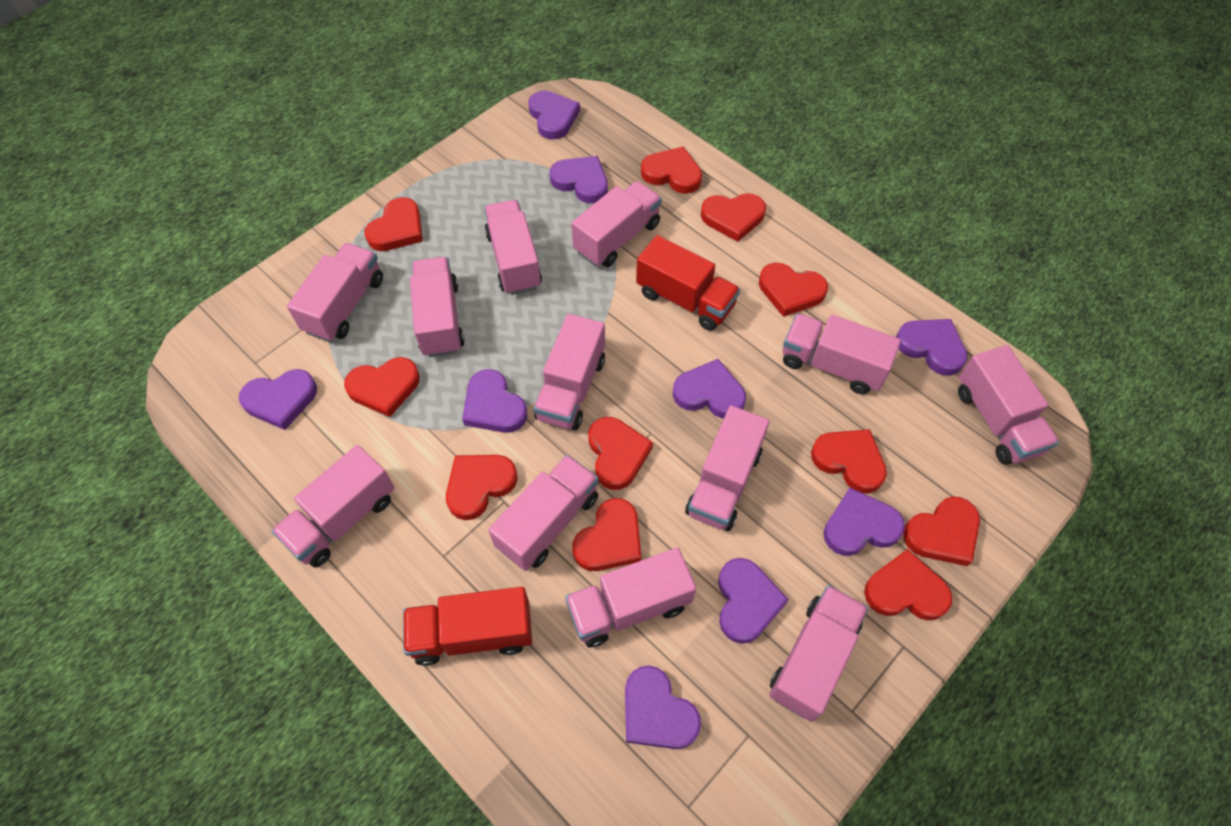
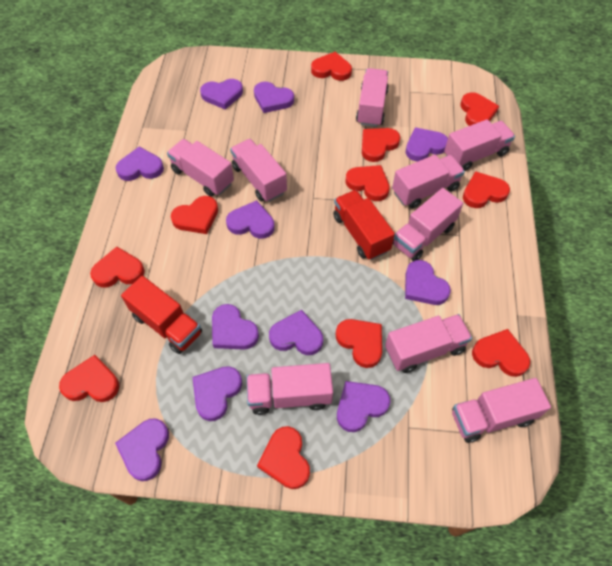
pink truck: [272,445,394,568] [287,243,383,342] [410,257,465,357] [484,200,542,295] [488,455,598,571] [533,314,605,430] [565,548,696,647] [571,181,662,267] [685,406,770,531] [769,585,868,722] [782,314,901,394] [958,345,1059,465] = 12 -> [167,139,234,197] [230,139,287,202] [246,363,333,415] [356,68,389,127] [385,314,472,373] [392,155,465,208] [393,188,463,261] [444,119,515,171] [452,378,551,443] = 9
purple heart: [239,369,317,430] [462,369,527,433] [528,91,580,140] [550,156,608,203] [625,665,701,749] [673,359,746,419] [718,558,789,644] [824,488,905,556] [896,319,968,376] = 9 -> [115,418,169,481] [116,146,164,181] [192,366,242,421] [200,79,243,110] [212,304,259,350] [226,200,275,239] [254,82,294,113] [269,310,323,355] [337,381,390,432] [405,260,451,305] [406,127,448,161] = 11

